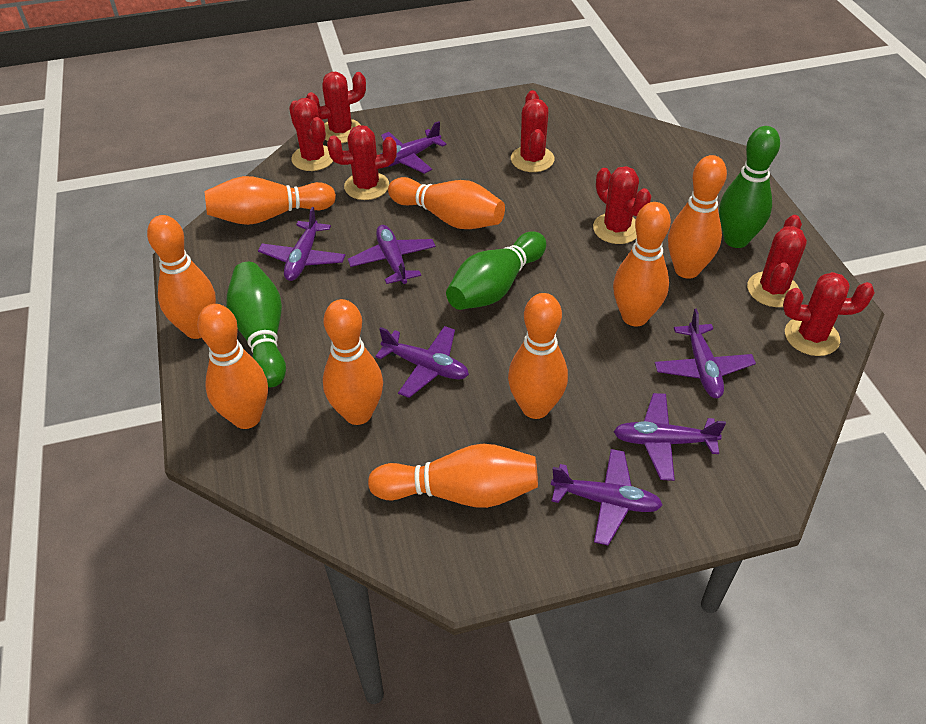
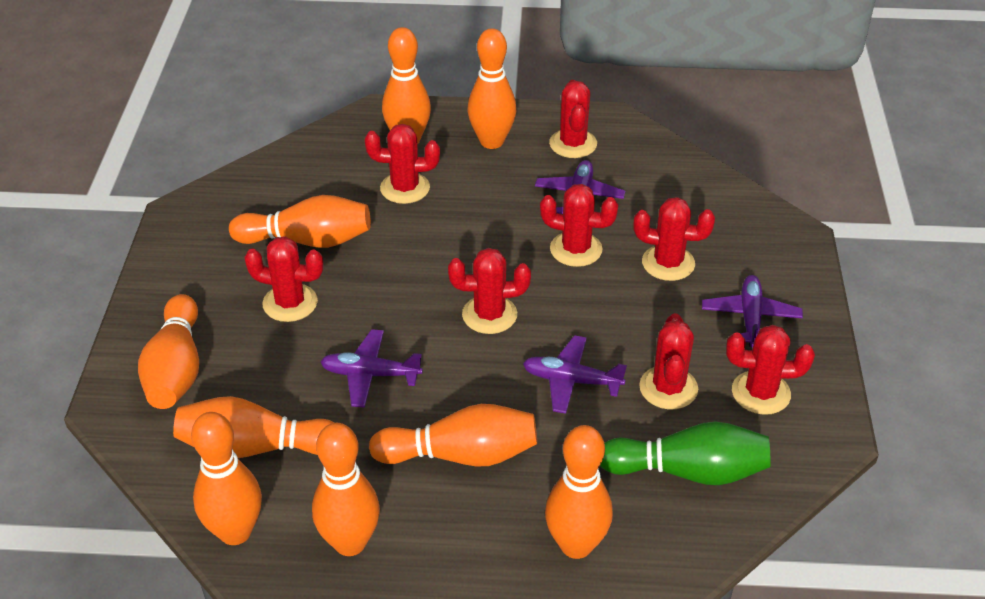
green bowling pin: [226,262,286,387] [446,231,546,310] [719,126,780,248] = 3 -> [600,421,771,485] = 1
purple plane: [258,207,345,281] [348,225,436,285] [375,326,469,398] [381,121,446,174] [551,449,663,545] [613,393,726,481] [655,309,756,398] = 7 -> [321,329,423,408] [523,335,627,414] [535,160,625,214] [702,275,803,347] = 4
red cactus: [289,98,333,171] [306,72,366,143] [327,125,397,200] [511,90,554,172] [593,166,651,244] [747,215,807,307] [783,272,875,356] = 7 -> [244,236,323,322] [365,124,440,204] [448,248,531,334] [540,184,618,267] [549,80,597,158] [633,197,715,281] [639,313,698,409] [726,325,815,415] = 8

